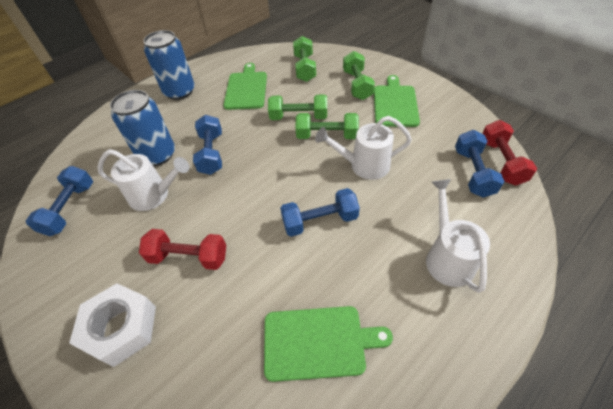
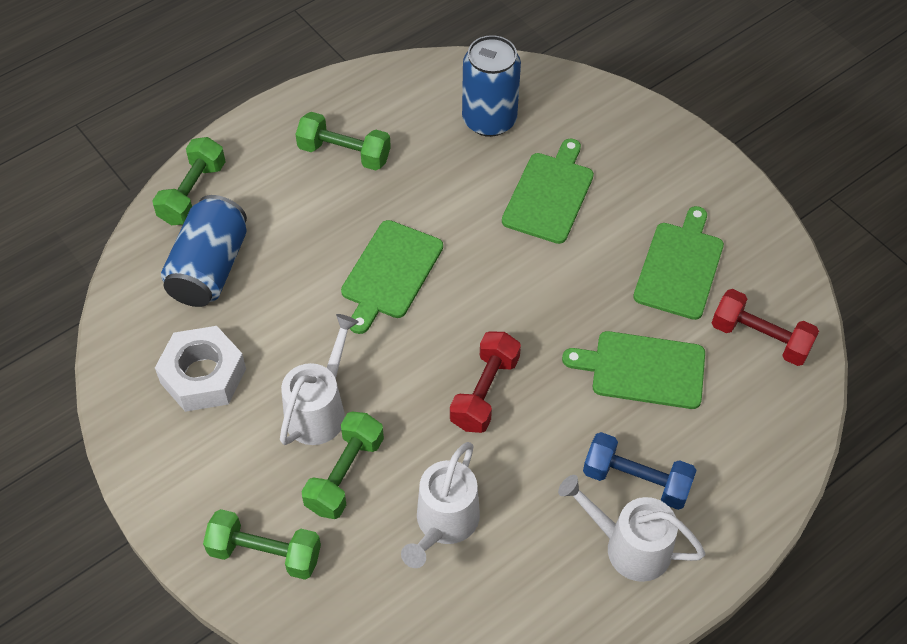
blue dumbbell: [26,166,93,236] [193,115,222,175] [280,188,360,237] [455,130,504,198] = 4 -> [583,432,697,510] = 1
green cutting board: [224,63,267,110] [264,306,393,382] [374,75,420,127] = 3 -> [341,220,443,334] [502,138,594,244] [562,331,705,409] [633,206,724,320] = 4

